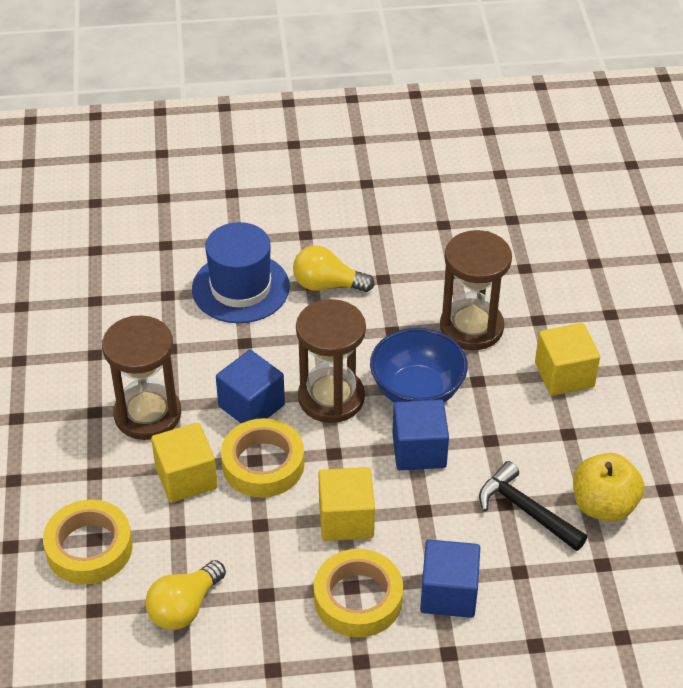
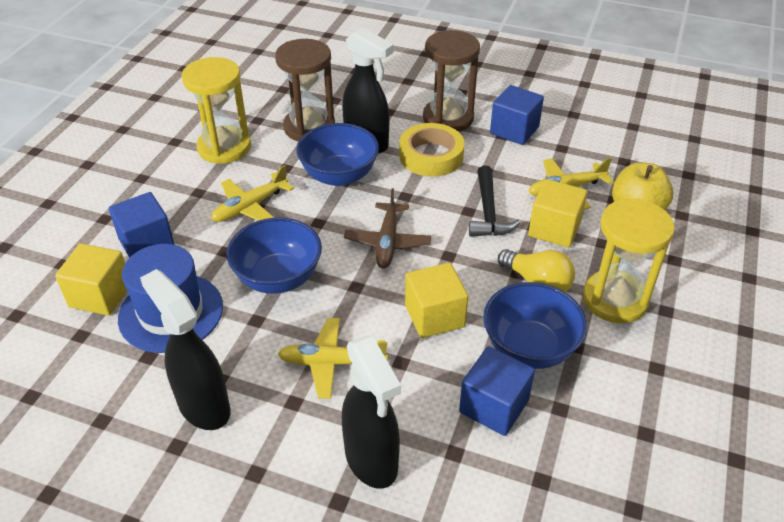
black spray bottle: none = 0 -> [140,269,230,430] [342,27,394,154] [342,335,401,489] = 3
blue bowl: [370,328,468,403] = 1 -> [227,218,322,294] [296,123,379,186] [483,282,587,369] = 3
brown hourglass: [102,315,181,440] [296,299,366,423] [440,230,512,350] = 3 -> [275,39,335,141] [423,30,480,132] = 2
brown plane: none = 0 -> [344,188,431,269] = 1
yellow hourglass: none = 0 -> [182,57,251,164] [583,198,675,324] = 2
yellow light bulb: [145,560,226,630] [293,245,375,292] = 2 -> [498,249,575,292] = 1
yellow plane: none = 0 -> [211,165,294,222] [278,318,388,399] [528,158,613,210] = 3
yellow tape: [43,499,133,585] [221,418,304,497] [314,549,403,637] = 3 -> [399,123,465,177] = 1

